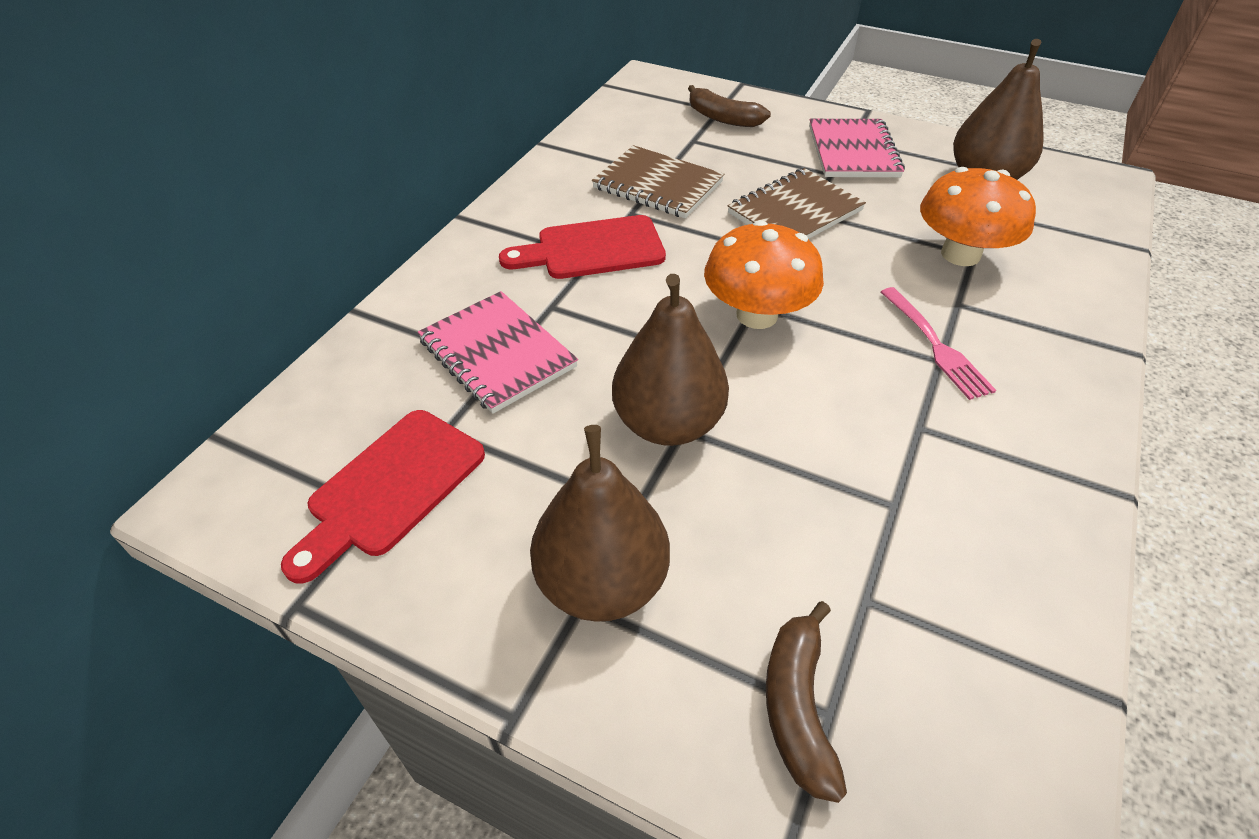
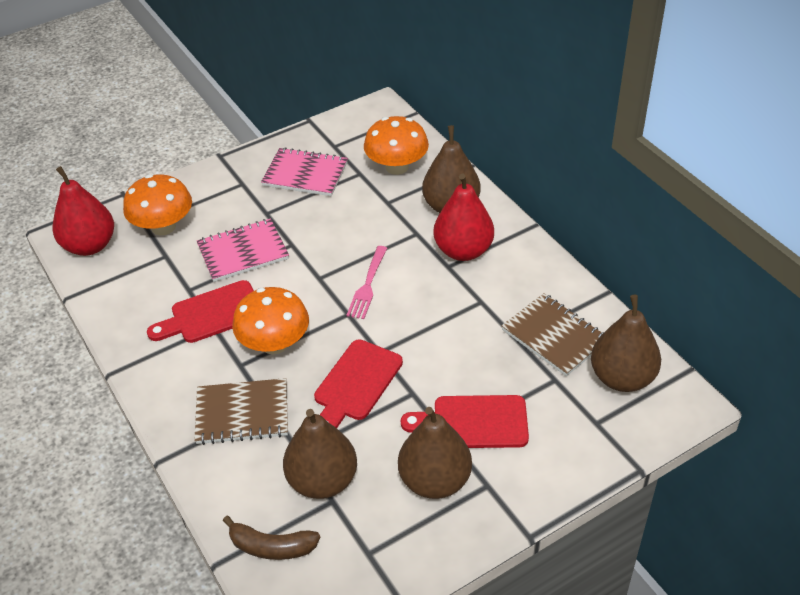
brown banana: [688,85,771,127] [766,601,847,803] = 2 -> [223,516,320,560] = 1
brown pear: [530,425,670,622] [612,274,729,446] [953,39,1044,180] = 3 -> [283,409,357,499] [398,407,472,499] [422,125,481,213] [591,295,661,392] = 4
orange mushroom: [704,220,824,329] [920,167,1036,266] = 2 -> [123,174,192,235] [232,287,309,355] [364,116,429,175] = 3
red cutting board: [281,410,485,583] [499,215,666,279] = 2 -> [147,280,254,343] [314,339,403,428] [401,395,529,448] = 3
red pear: none = 0 -> [52,166,114,256] [433,174,494,261] = 2

